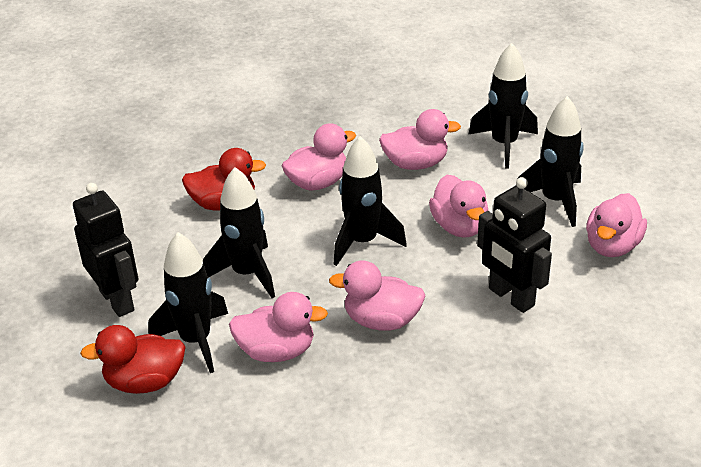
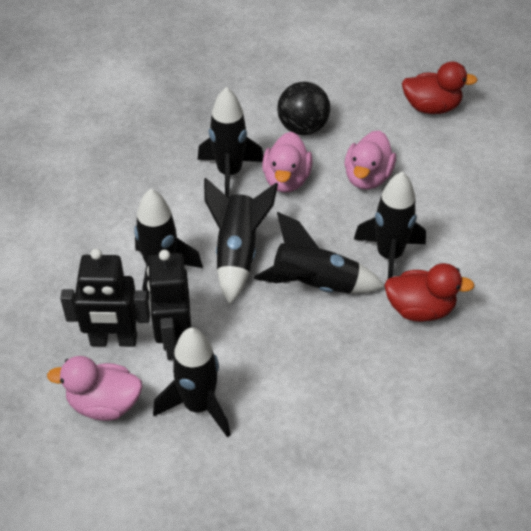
black ball: none = 0 -> [277,82,330,135] = 1
black rocket: [148,232,228,373] [203,167,275,298] [334,136,407,266] [468,43,538,169] [518,96,583,227] = 5 -> [134,189,203,300] [153,328,231,438] [198,87,263,197] [204,178,278,305] [254,212,385,294] [354,171,426,279] = 6
pink duck: [229,292,328,362] [282,123,356,191] [329,260,425,331] [379,109,461,170] [429,175,488,238] [586,193,647,257] = 6 -> [47,356,142,421] [262,132,313,192] [345,130,396,190] = 3

